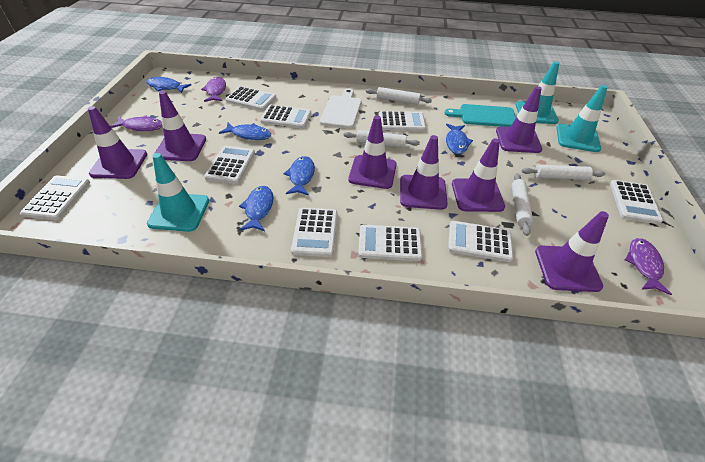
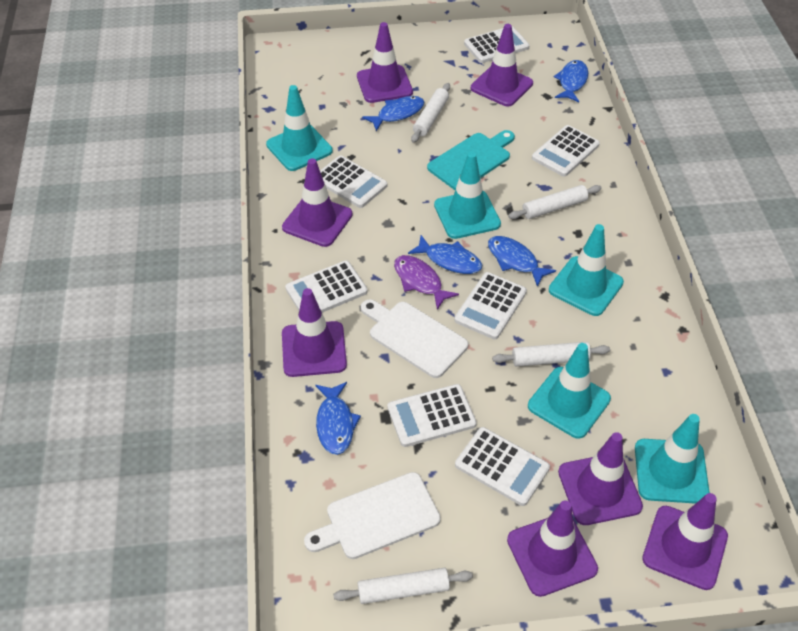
purple fish: [111,115,163,131] [201,77,226,102] [625,238,672,295] = 3 -> [394,255,459,310] = 1
turquoise traffic cone: [147,153,209,232] [516,61,559,124] [556,85,607,152] = 3 -> [266,85,333,171] [434,152,501,239] [528,343,611,439] [549,224,624,316] [635,414,710,504] = 5
white calculator: [20,175,90,220] [204,146,255,184] [226,86,276,111] [260,105,311,129] [291,208,337,257] [358,225,422,261] [378,111,426,131] [448,221,513,262] [610,180,663,224] = 9 -> [285,260,368,313] [320,156,387,208] [387,384,477,447] [454,272,527,339] [455,427,550,506] [464,26,530,63] [532,125,600,177] = 7
white cutting board: [320,89,361,129] = 1 -> [304,472,441,559] [361,299,468,378] = 2

